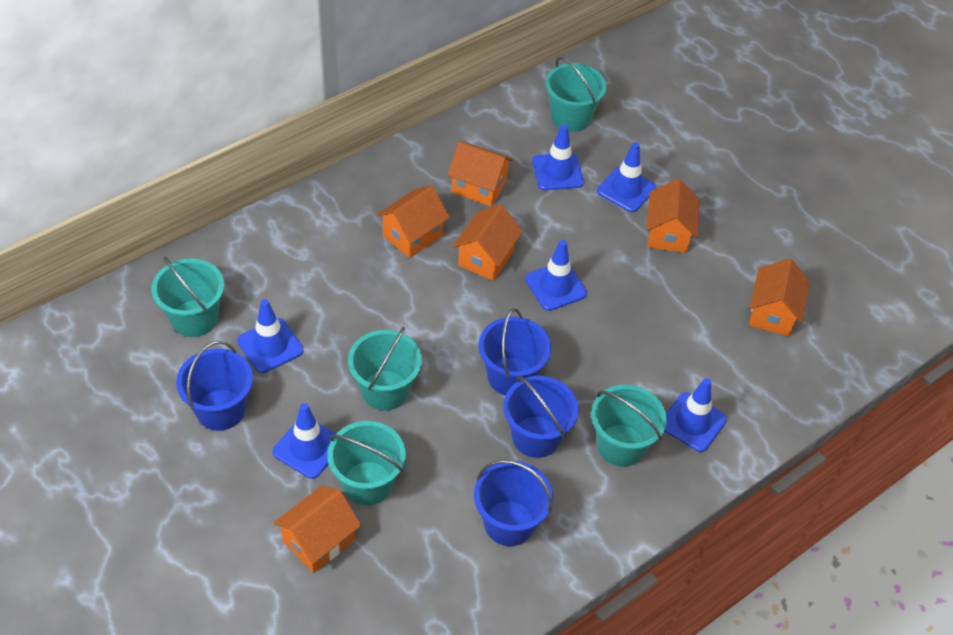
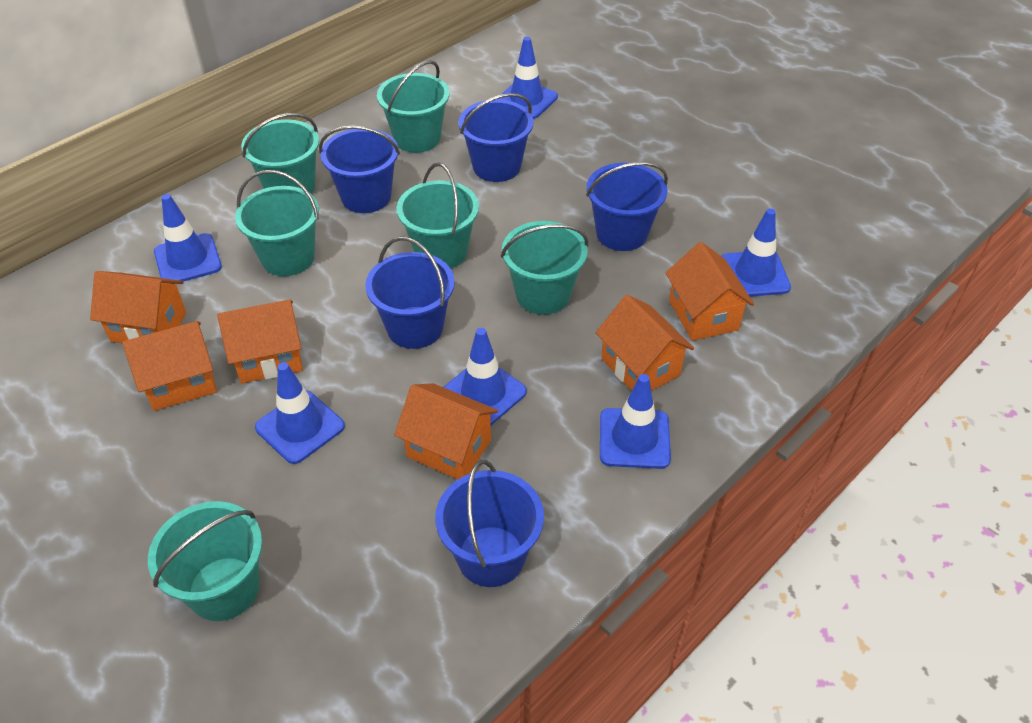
blue bucket: [176,341,253,431] [474,460,553,546] [478,308,551,396] [503,375,579,458] = 4 -> [319,126,400,213] [365,237,455,349] [435,460,544,587] [458,93,533,182] [586,162,668,251] = 5
turquoise bucket: [152,257,224,337] [327,421,406,506] [348,327,422,411] [545,57,607,132] [591,385,667,467] = 5 -> [148,501,262,621] [235,170,319,276] [241,113,319,194] [377,60,450,153] [397,163,479,269] [501,221,588,315] = 6

